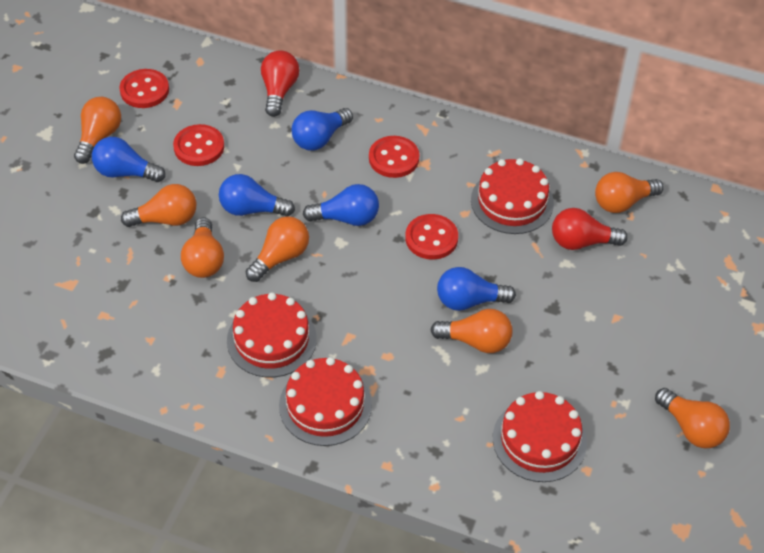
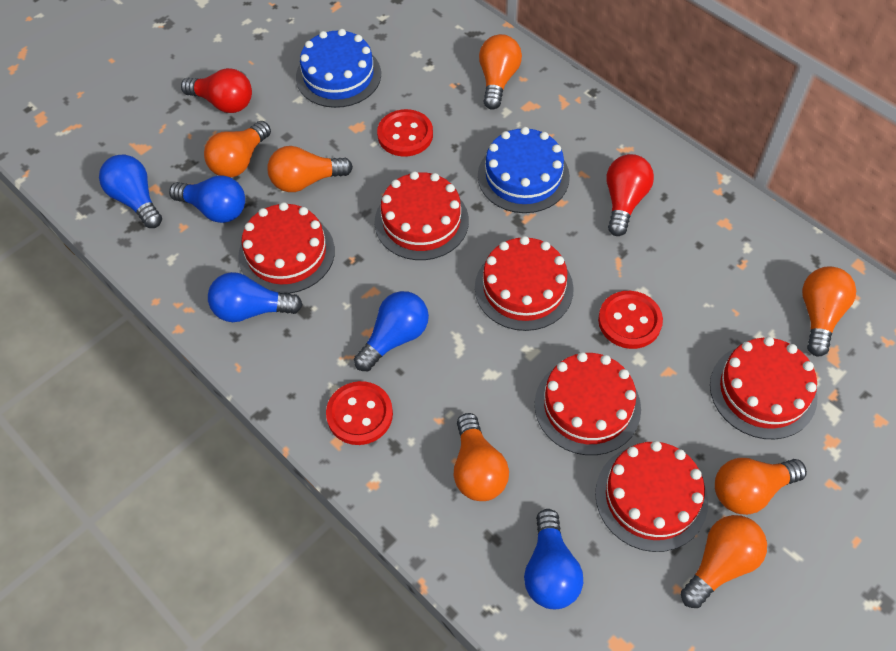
blue cake: none = 0 -> [296,29,381,108] [478,127,570,213] = 2
red button: [119,69,169,108] [173,124,224,166] [369,136,419,178] [405,214,458,260] = 4 -> [326,381,393,445] [377,109,433,157] [598,291,663,349] = 3
red cake: [227,292,317,377] [279,357,372,446] [471,158,554,234] [493,391,587,482] = 4 -> [238,202,335,294] [375,171,469,260] [475,236,574,331] [535,352,641,455] [595,441,708,552] [710,337,818,440] = 6

